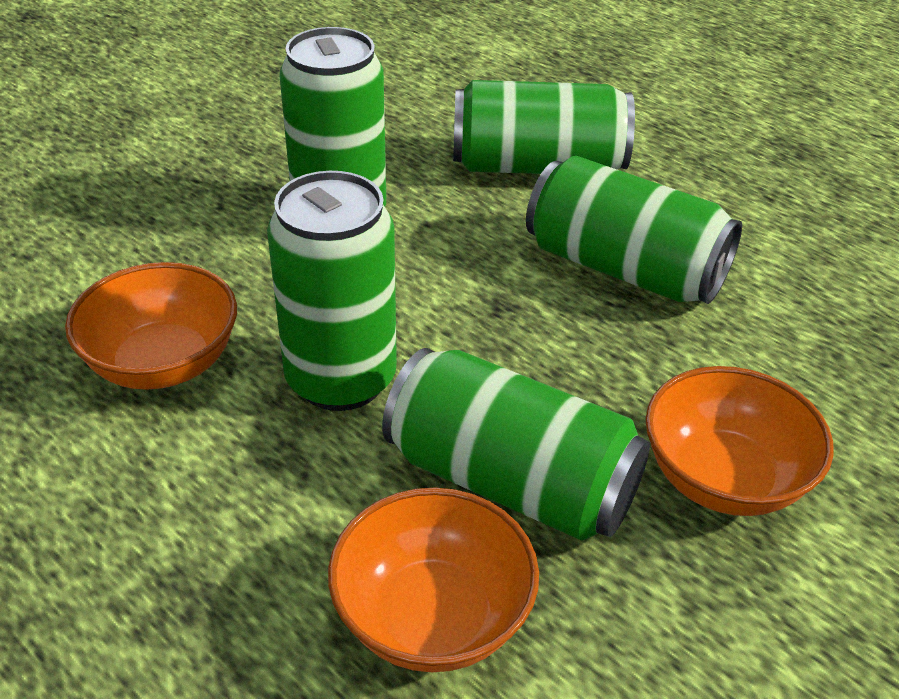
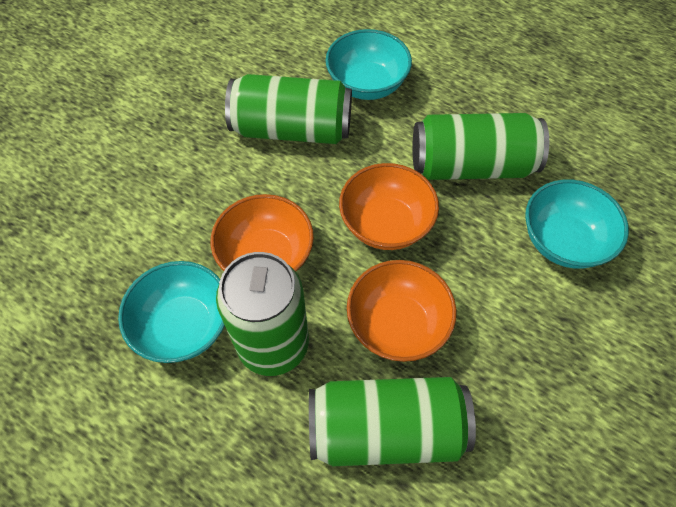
green can: [267,171,397,411] [279,27,386,206] [382,348,650,541] [453,80,635,174] [526,156,742,304] = 5 -> [216,252,309,376] [225,74,352,144] [309,377,476,466] [413,113,549,180] = 4
turquoise bowl: none = 0 -> [118,261,225,363] [325,29,412,100] [525,180,629,269] = 3

